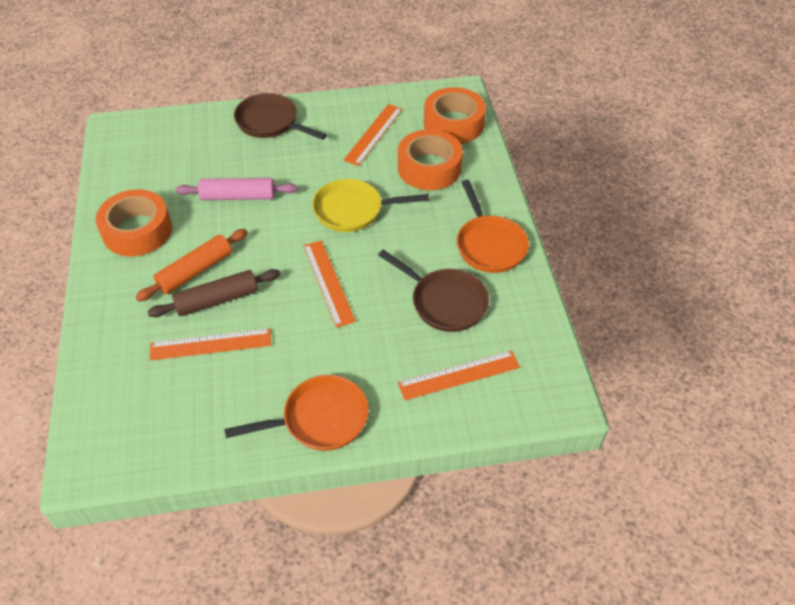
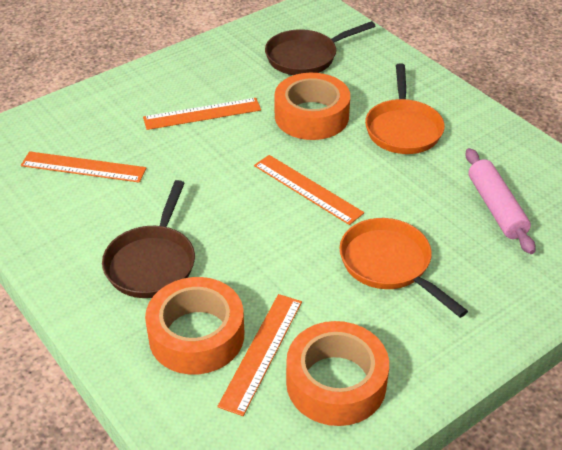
brown rolling pin: [148,269,280,317] = 1 -> none = 0
orange rolling pin: [136,229,247,302] = 1 -> none = 0
yellow pan: [312,179,429,232] = 1 -> none = 0

